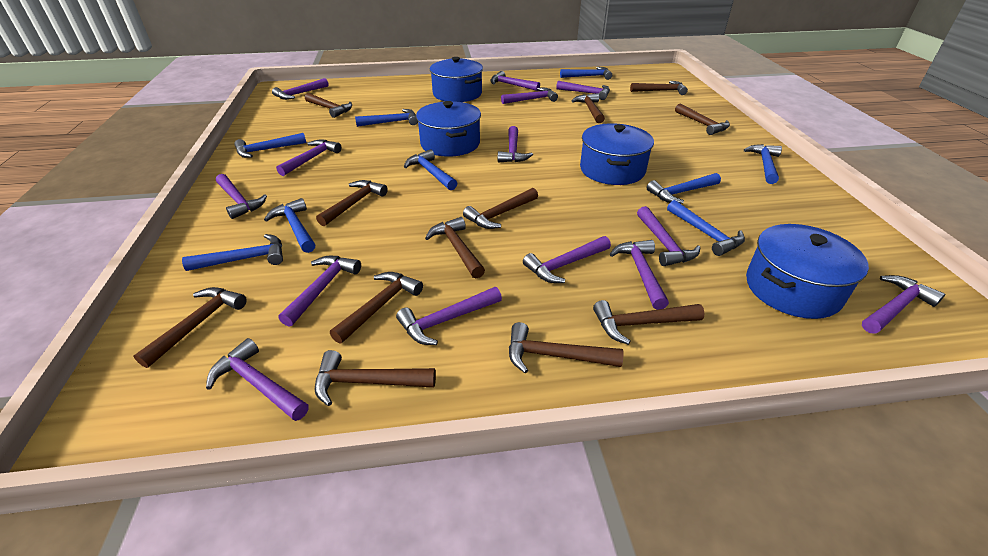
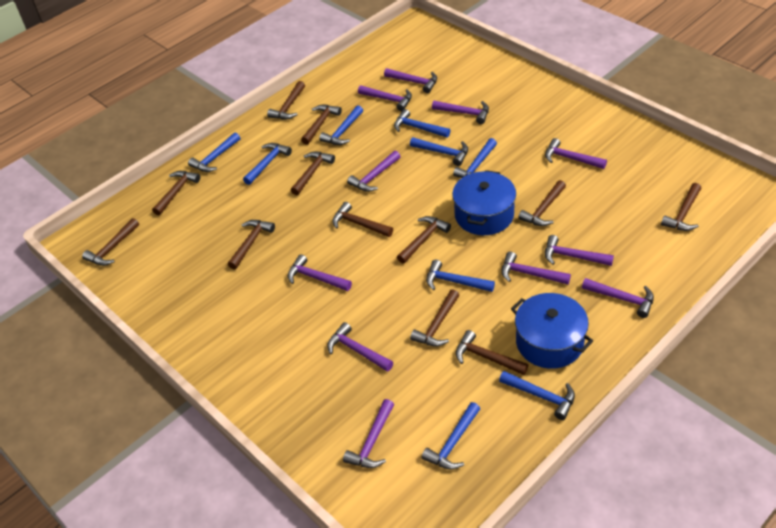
blue pot: [416,101,481,157] [430,57,483,102] [580,123,654,185] [746,224,869,319] = 4 -> [452,170,516,235] [511,293,593,369] = 2
purple hammer: [206,338,309,421] [216,174,267,219] [272,78,329,100] [276,140,341,176] [278,256,361,327] [396,287,502,345] [490,71,540,91] [498,126,533,163] [501,88,558,104] [523,236,611,283] [556,81,610,100] [610,240,669,310] [637,206,700,266] [862,275,945,334] = 14 -> [288,254,352,291] [327,322,393,372] [343,399,394,468] [347,151,401,192] [358,85,412,111] [384,68,437,93] [432,101,489,124] [501,251,571,285] [545,138,607,169] [545,235,614,266] [582,278,654,318] = 11

